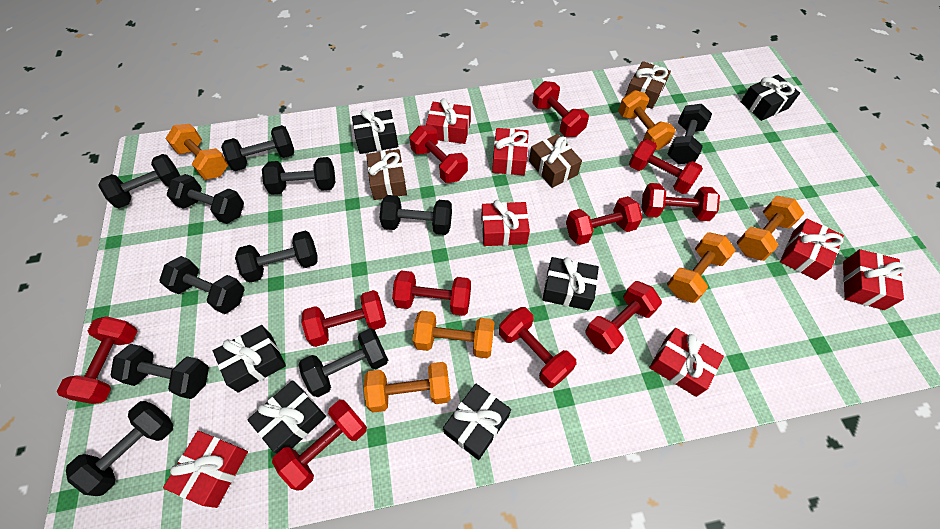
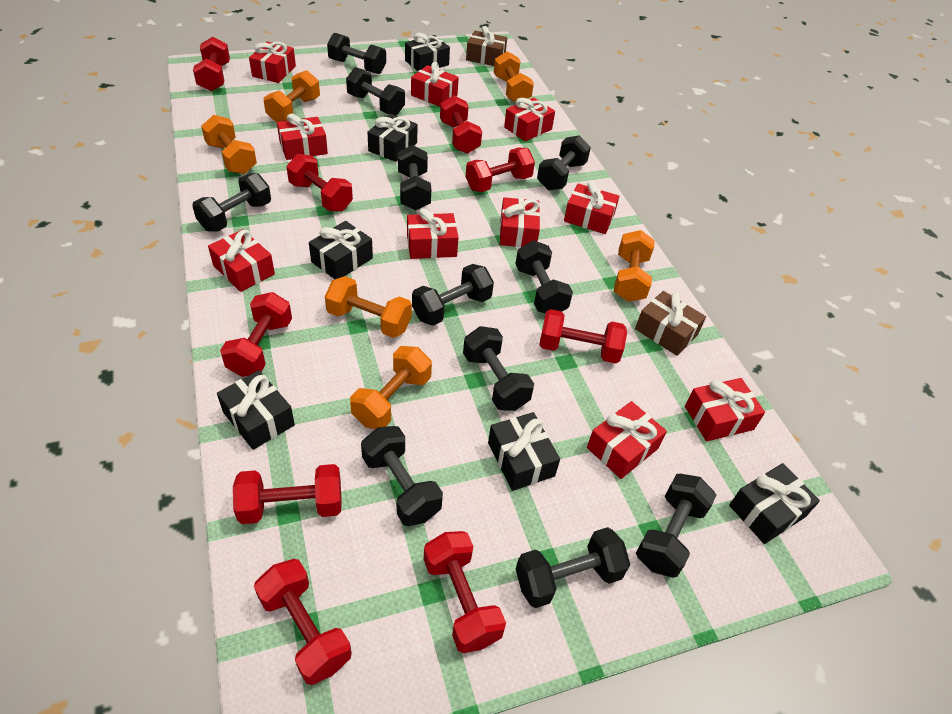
brown gift: [366,149,407,200] [529,134,582,188] [625,61,671,109] = 3 -> [466,26,507,66] [635,291,706,356] = 2
red dumbbell: [57,316,137,404] [272,400,367,491] [301,290,386,347] [392,270,471,316] [409,125,468,183] [499,307,577,388] [532,81,589,137] [566,196,643,245] [586,281,662,354] [629,139,703,194] [642,183,720,221] = 11 -> [193,37,230,91] [220,292,292,377] [233,464,342,524] [254,559,352,685] [287,154,353,212] [424,531,506,653] [440,95,482,154] [466,148,535,192] [539,309,627,363] = 9
red gift: [163,431,248,508] [426,98,471,144] [481,200,530,246] [492,128,529,175] [649,328,724,397] [780,219,844,280] [843,249,906,310] = 7 -> [208,229,275,292] [249,42,296,83] [277,113,328,160] [407,208,459,259] [411,62,459,107] [500,197,540,247] [504,97,555,141] [564,181,619,234] [587,401,667,479] [685,378,765,441] = 10

